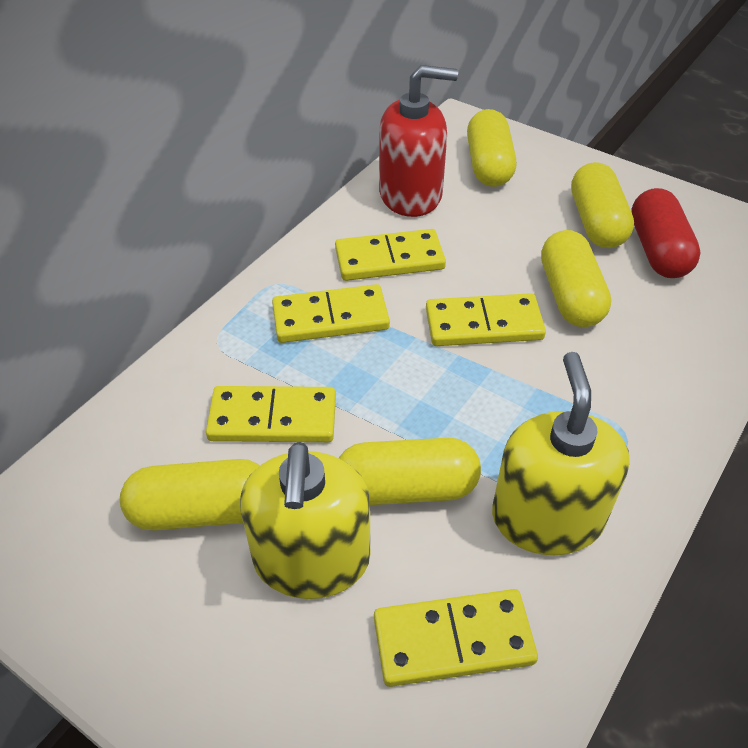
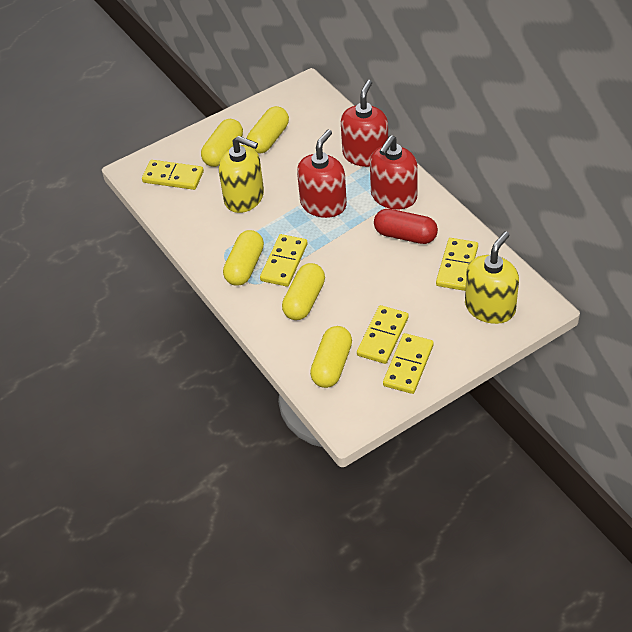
red soap dispenser: [379,65,458,217] = 1 -> [297,130,347,218] [341,80,388,167] [370,135,418,209] = 3

